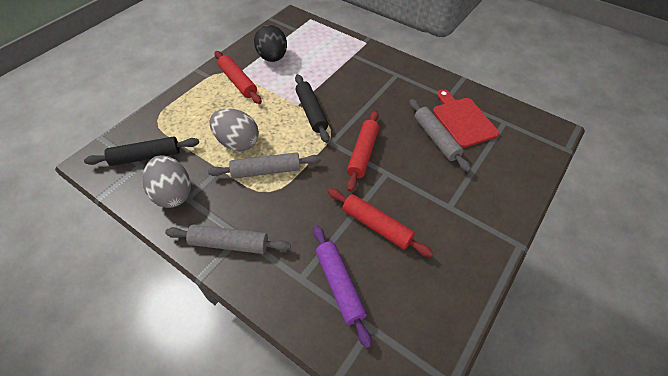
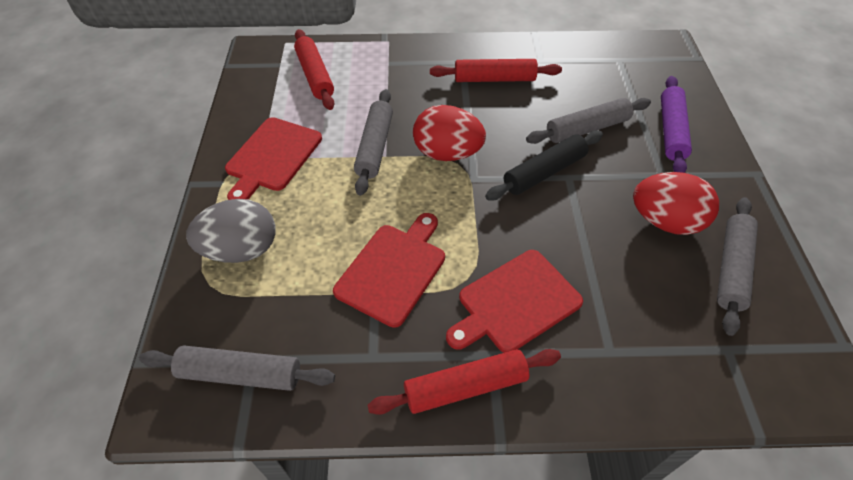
black egg: [254,25,287,62] = 1 -> none = 0
black rolling pin: [84,136,199,166] [295,74,330,143] = 2 -> [485,131,603,200] = 1
grey egg: [143,155,191,208] [210,108,259,151] = 2 -> [186,199,275,263] = 1
grey rolling pin: [165,224,291,254] [208,152,321,179] [409,99,471,172] = 3 -> [139,345,335,391] [354,89,393,196] [526,98,651,144] [717,197,758,336] = 4
red cutting board: [433,89,499,148] = 1 -> [225,117,322,200] [333,213,445,328] [446,250,583,353] = 3
red egg: none = 0 -> [413,105,486,161] [633,172,719,235] = 2

